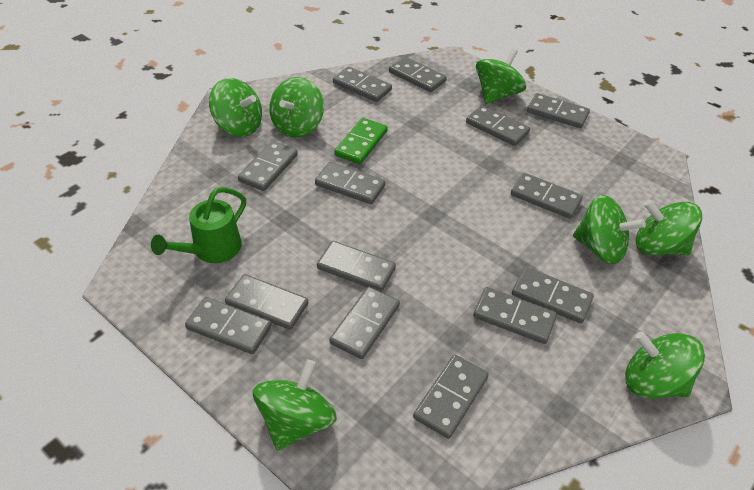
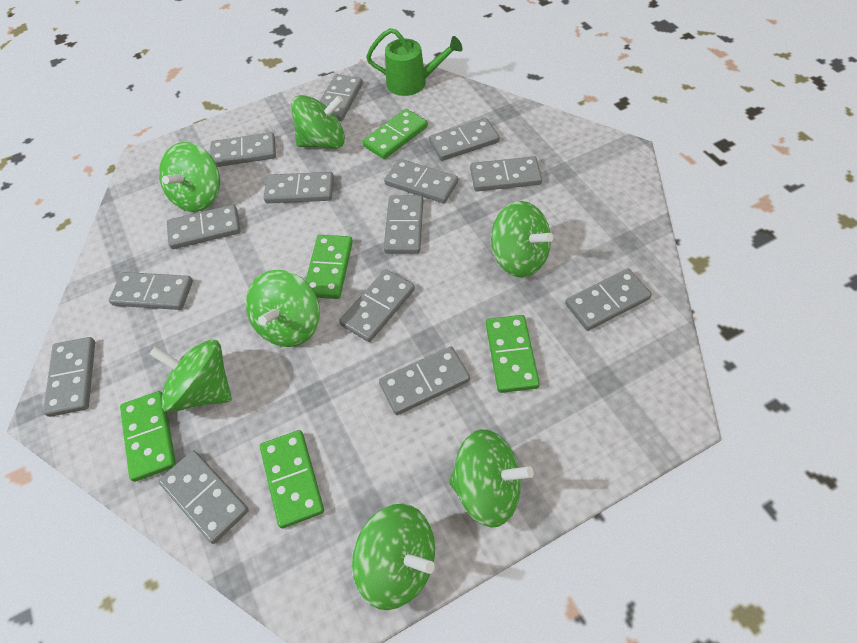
green domino: [334,118,388,164] = 1 -> [120,391,176,482] [260,430,324,528] [305,235,353,299] [362,109,428,159] [486,315,540,393] = 5

